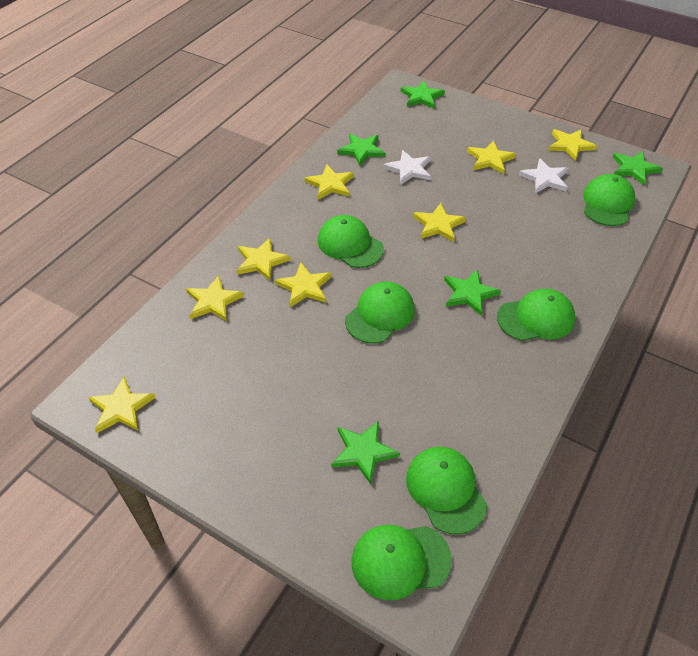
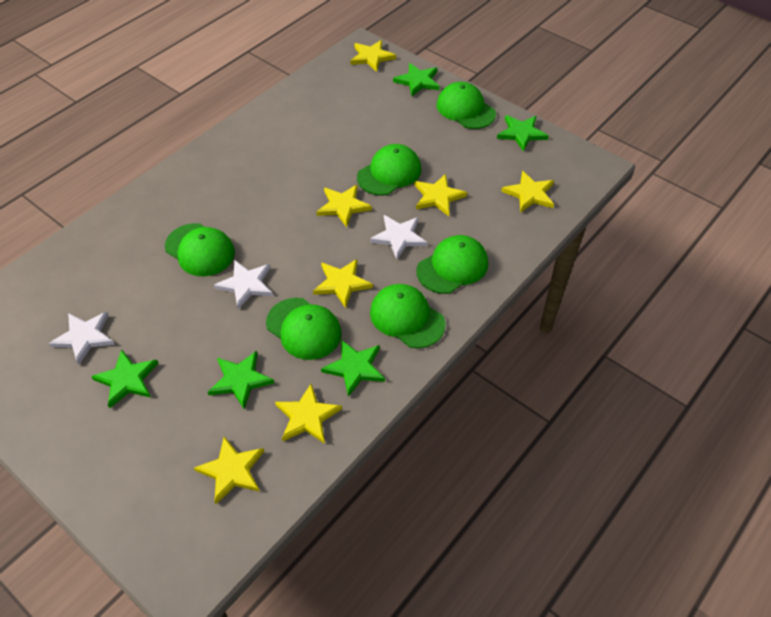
white star: [383,150,431,185] [519,158,568,193] = 2 -> [49,312,115,365] [214,260,273,309] [370,215,427,259] = 3
yellow star: [88,376,156,433] [186,276,244,321] [236,238,291,281] [275,262,332,307] [304,165,354,200] [413,203,466,242] [467,141,516,174] [548,129,597,161] = 8 -> [194,437,264,504] [275,384,342,444] [313,259,373,308] [317,185,372,227] [350,40,396,72] [414,174,467,216] [501,171,554,213] = 7

